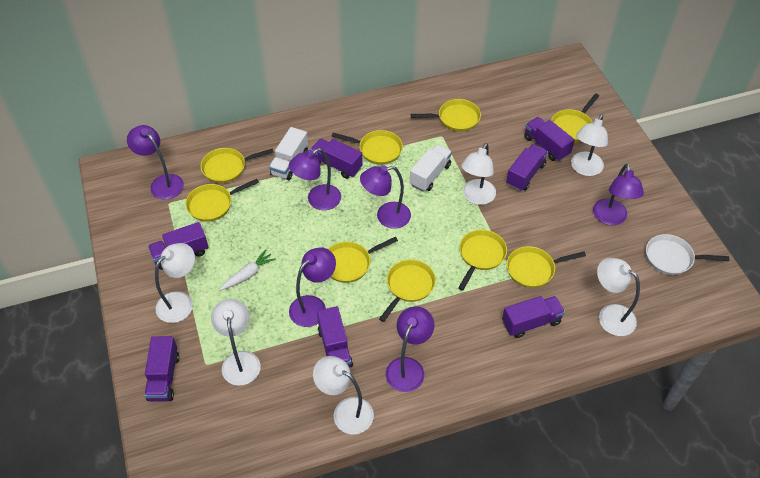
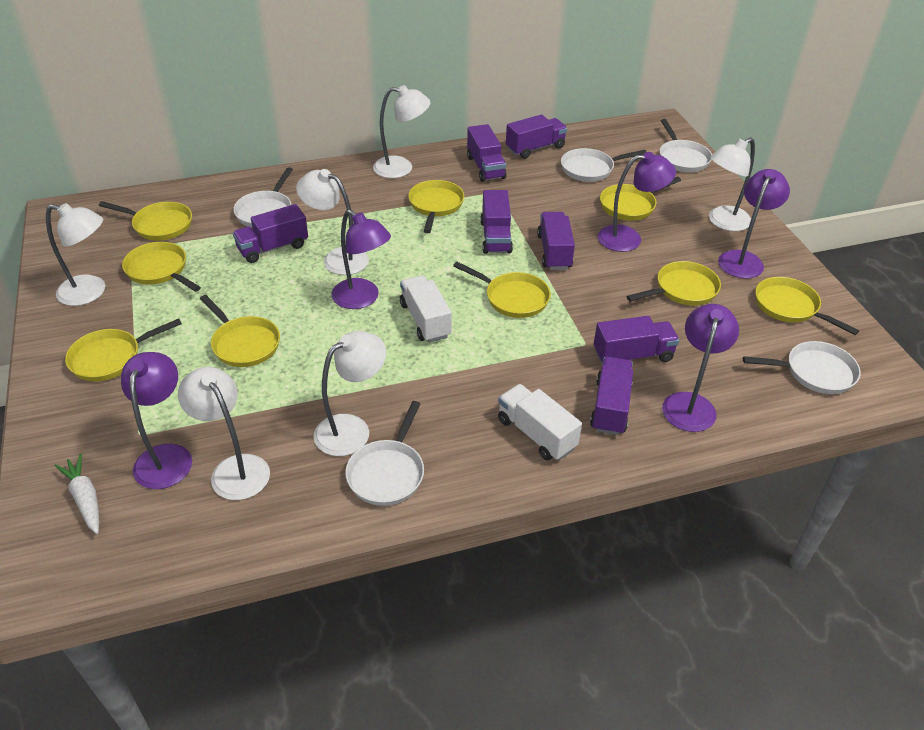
purple lamp: [127,125,184,200] [289,148,341,210] [289,247,336,327] [360,165,411,229] [386,306,434,392] [593,164,644,225] = 6 -> [121,352,192,489] [331,209,391,309] [598,152,676,252] [662,304,739,432] [718,169,790,279] = 5
white pan: [646,234,729,275] = 1 -> [233,167,293,228] [345,401,424,506] [561,148,646,182] [659,119,712,172] [743,341,861,394] = 5

